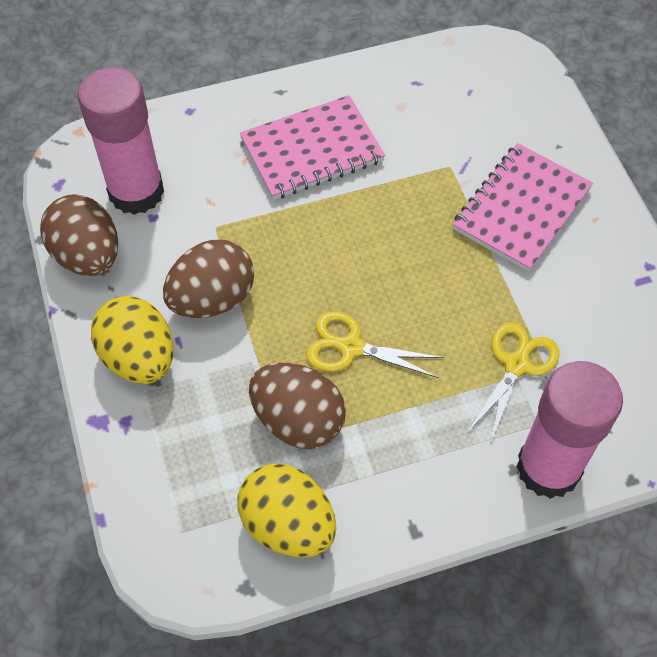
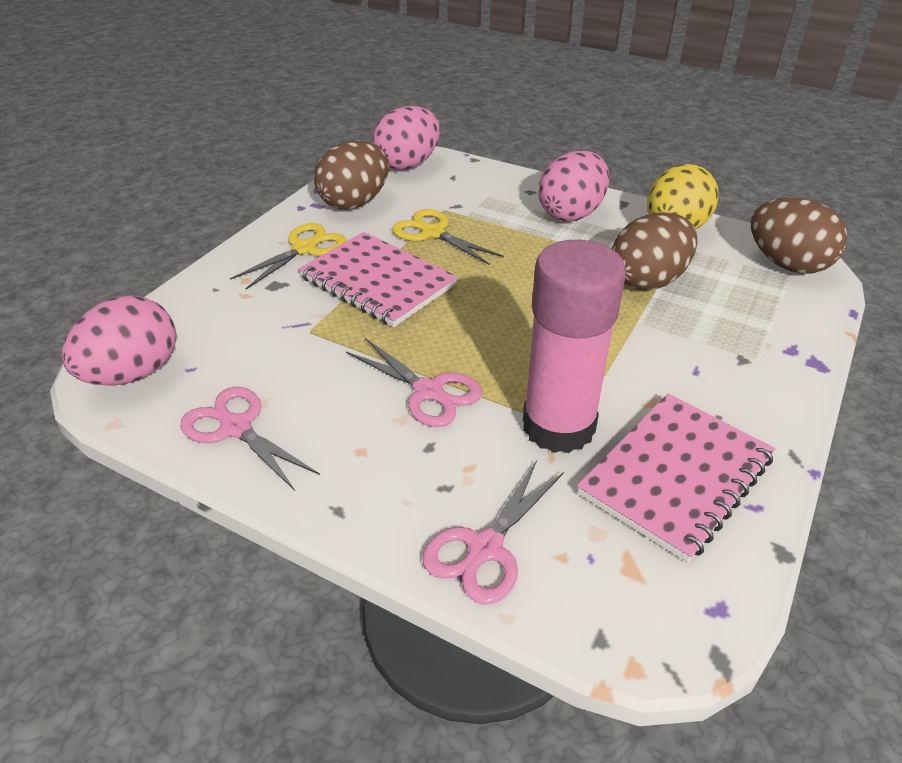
pink egg: none = 0 -> [62,296,176,386] [373,106,440,170] [538,150,609,221] = 3
pink glue stick: [78,67,164,215] [516,361,623,499] = 2 -> [523,240,626,453] = 1
pink scissors: none = 0 -> [180,387,320,491] [346,338,482,427] [422,461,564,605] = 3
yellow egg: [91,296,174,384] [237,464,336,558] = 2 -> [647,164,719,229] = 1

